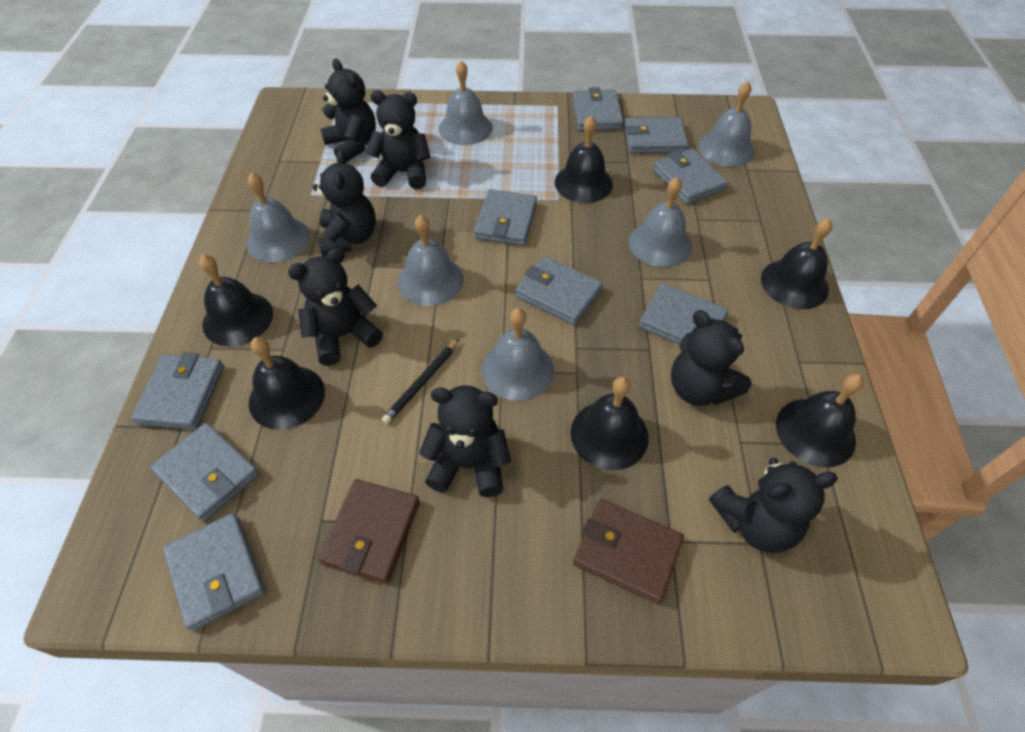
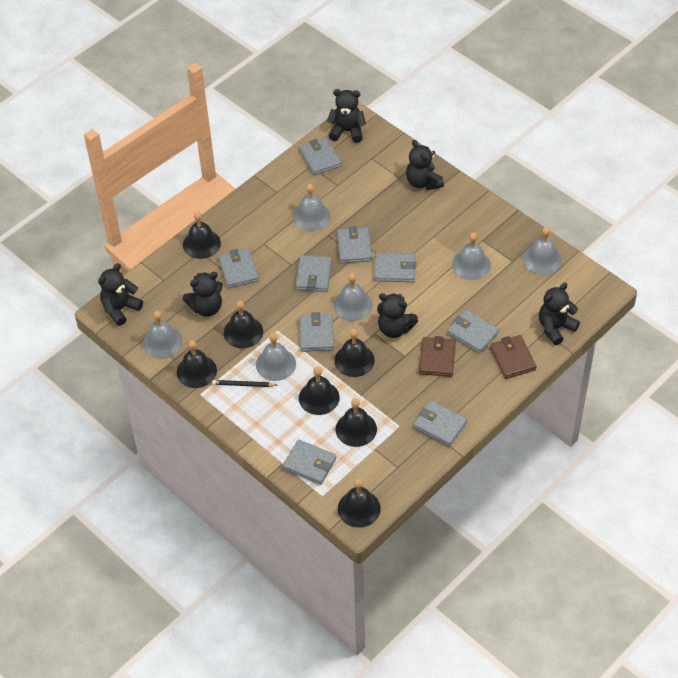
black bell: [199,254,273,346] [249,337,325,430] [555,115,613,203] [570,377,649,470] [761,218,833,309] [776,374,864,467] = 6 -> [177,340,217,388] [183,211,221,259] [224,301,263,348] [299,367,340,415] [334,329,375,377] [336,398,377,447] [338,479,381,528] = 7
black teddy bear: [288,248,383,366] [313,150,376,256] [320,59,376,162] [366,90,430,189] [419,385,511,497] [671,310,752,406] [709,458,838,553] = 7 -> [98,263,143,326] [183,272,223,316] [326,89,366,143] [377,293,418,338] [406,140,444,190] [539,283,580,345] = 6

